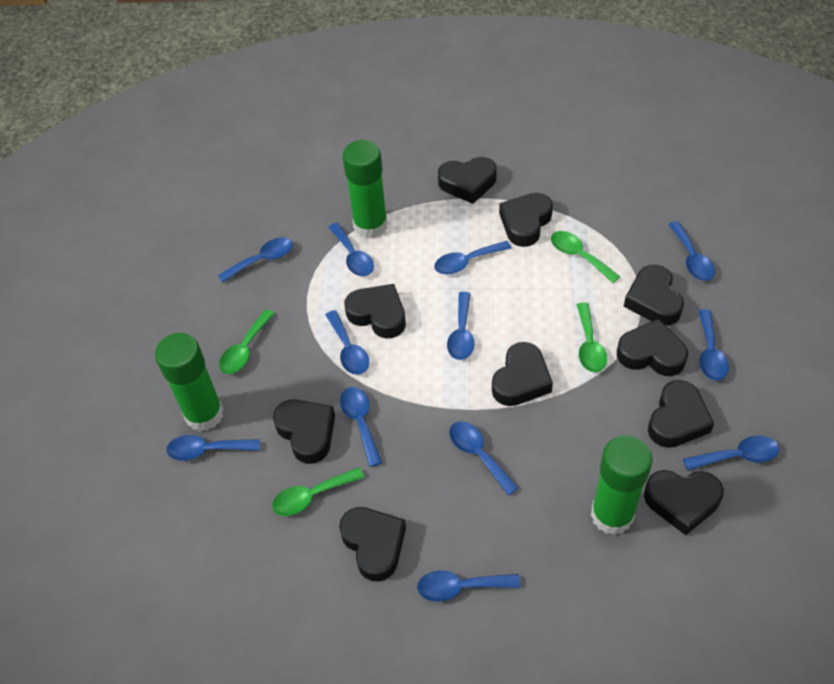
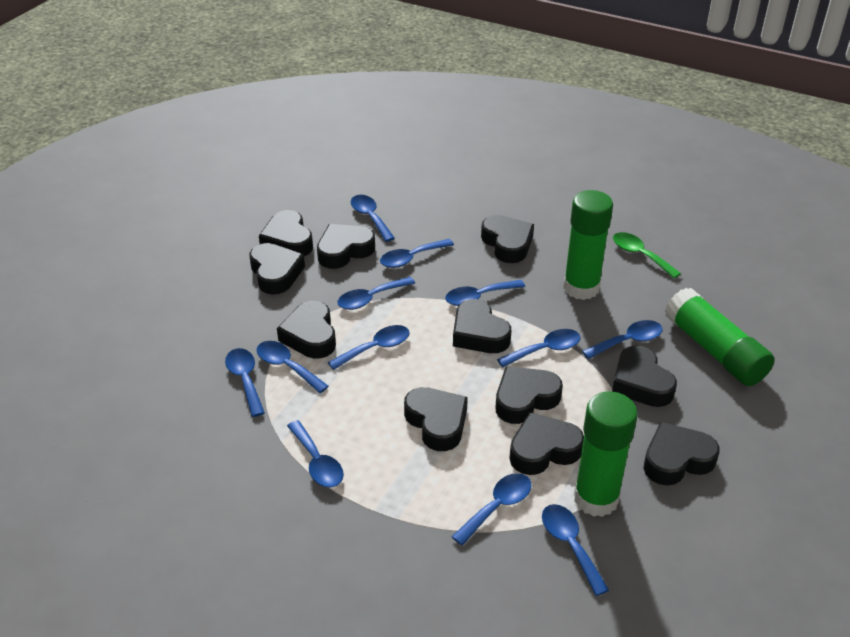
black heart: [273,399,335,464] [339,507,406,582] [344,284,406,339] [438,157,497,204] [492,342,553,406] [499,193,553,247] [617,319,688,376] [624,265,684,325] [644,470,724,535] [648,380,714,448] = 10 -> [250,243,305,294] [259,210,313,256] [277,301,336,359] [317,224,375,269] [404,387,468,451] [453,299,511,353] [481,215,534,263] [496,366,563,424] [509,412,584,475] [612,346,677,407] [644,422,720,486] = 11
green spoon: [219,309,275,374] [272,467,364,516] [551,231,620,283] [576,302,607,372] = 4 -> [613,232,681,278] = 1

